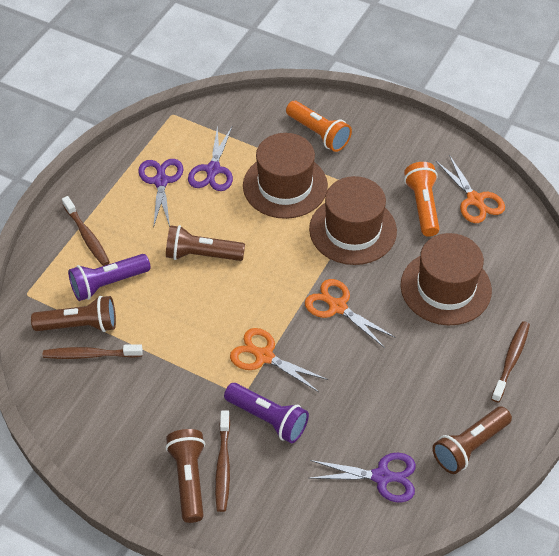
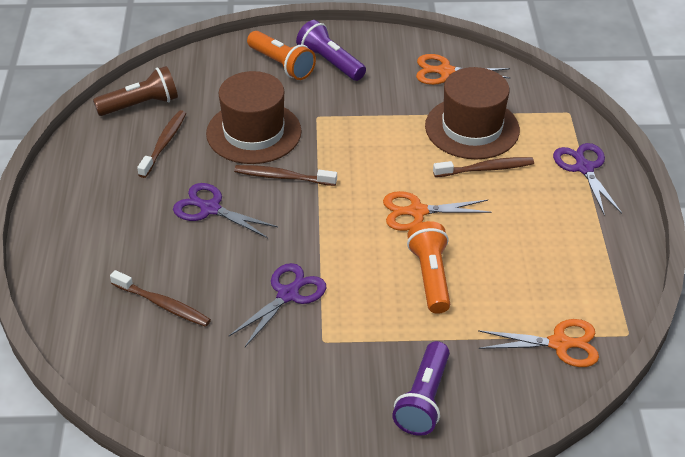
brown flashlight: [31,296,116,332] [166,225,245,261] [166,429,205,523] [432,406,512,474] = 4 -> [93,66,178,116] = 1
brown hat: [243,133,328,219] [309,176,397,265] [401,233,492,325] = 3 -> [206,71,302,164] [425,67,520,159] = 2

